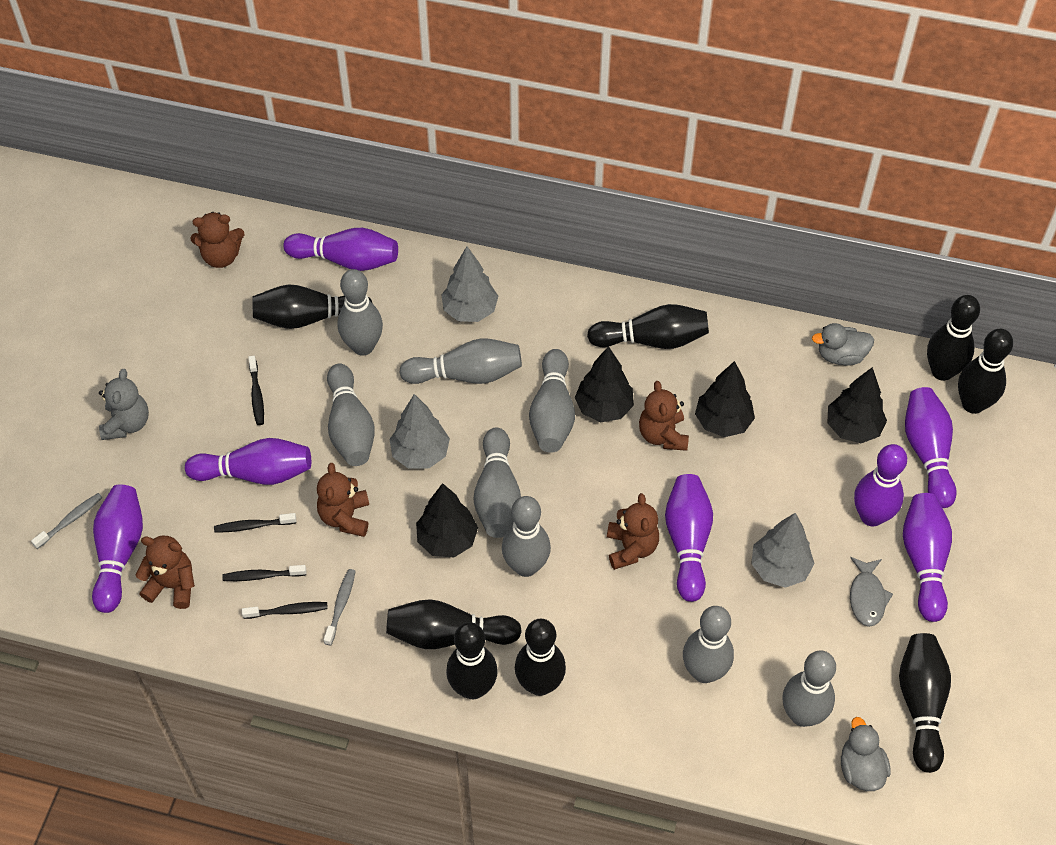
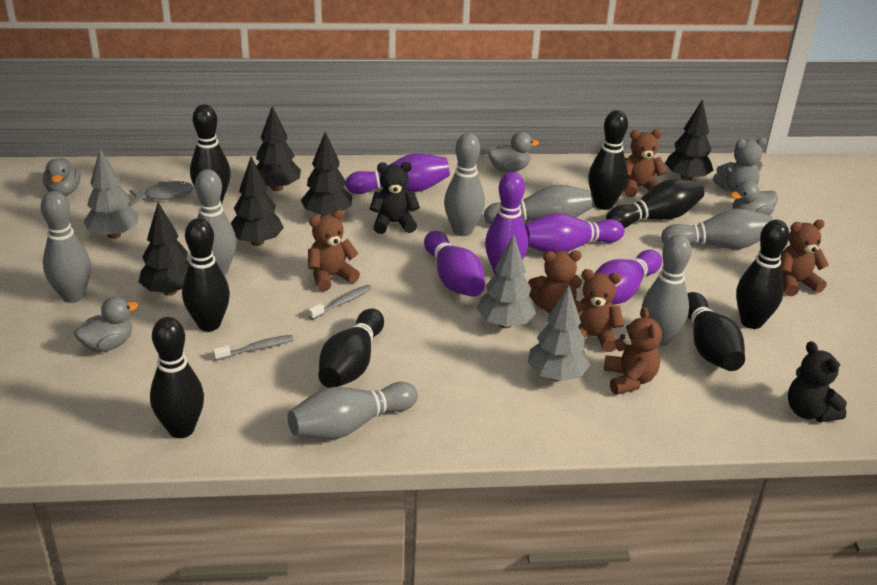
black teddy bear: none = 0 -> [370,162,420,234] [788,341,847,422] = 2
black toothbrush: [214,513,296,533] [222,565,306,581] [242,602,328,619] [248,356,264,425] = 4 -> none = 0
black tree: [416,483,478,557] [575,346,634,422] [695,361,755,437] [828,367,887,443] = 4 -> [139,202,189,296] [231,157,284,246] [256,106,301,191] [301,132,352,216] [665,99,714,180] = 5
brown teddy bear: [136,535,195,609] [190,212,244,268] [317,463,369,537] [607,493,659,570] [639,381,689,451] = 5 -> [308,210,360,291] [528,250,582,313] [574,269,624,352] [604,307,662,395] [624,129,667,197] [780,219,829,296] = 6
grey bowling pin: [327,364,375,466] [338,269,383,356] [399,338,522,384] [474,428,521,538] [502,496,551,577] [529,349,575,453] [683,606,734,683] [782,650,836,727] = 8 -> [41,191,91,303] [195,169,237,276] [287,382,418,440] [444,133,485,236] [484,185,592,225] [642,235,692,346] [661,209,773,249] = 7
grey duck: [812,323,874,366] [841,717,891,791] = 2 -> [43,158,81,196] [74,297,138,352] [488,132,539,172] [730,180,778,215] = 4
purple bowling pin: [92,485,143,613] [185,438,311,485] [283,228,398,271] [665,474,713,602] [854,444,907,527] [903,493,952,622] [905,387,957,508] = 7 -> [345,153,450,194] [424,231,485,297] [485,172,528,274] [525,213,625,252] [595,250,662,304] = 5

